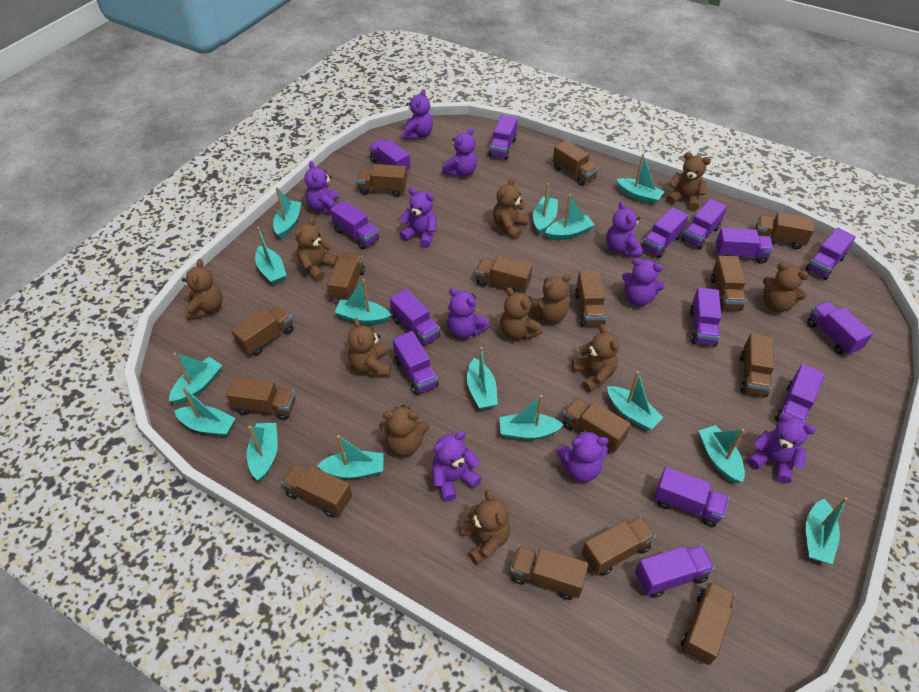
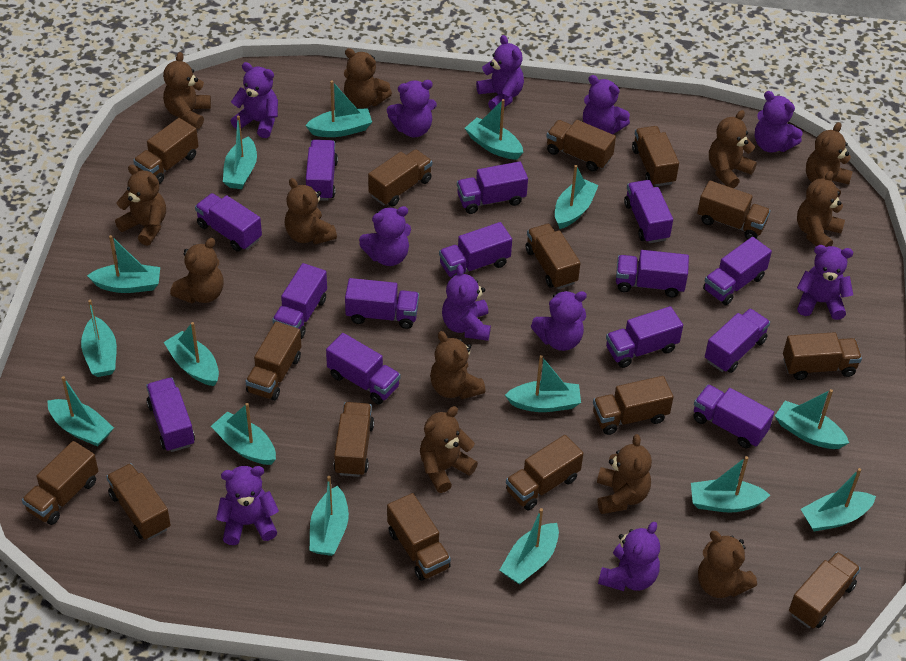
brown teddy bear: [182,259,223,320] [295,217,339,281] [348,318,390,376] [379,405,429,456] [460,490,510,565] [493,178,529,239] [500,288,543,340] [529,274,571,323] [572,324,619,393] [666,152,711,211] [763,262,809,312] = 11 -> [115,165,166,246] [163,52,211,129] [170,238,224,303] [285,178,337,244] [344,48,392,108] [420,406,478,493] [430,331,486,399] [597,434,652,514] [698,531,757,598] [709,110,757,188] [797,171,845,247] [806,122,853,198] = 12
purple teddy bear: [304,161,339,214] [399,188,436,248] [402,89,433,139] [432,431,482,502] [442,128,477,177] [447,288,490,338] [557,430,609,482] [606,201,642,256] [622,258,665,306] [747,413,816,483] = 10 -> [216,466,279,545] [231,62,278,138] [359,206,411,266] [387,80,437,137] [442,265,491,341] [476,35,524,110] [531,291,587,351] [583,75,630,134] [598,522,660,591] [755,91,802,153] [797,245,853,320] = 11

